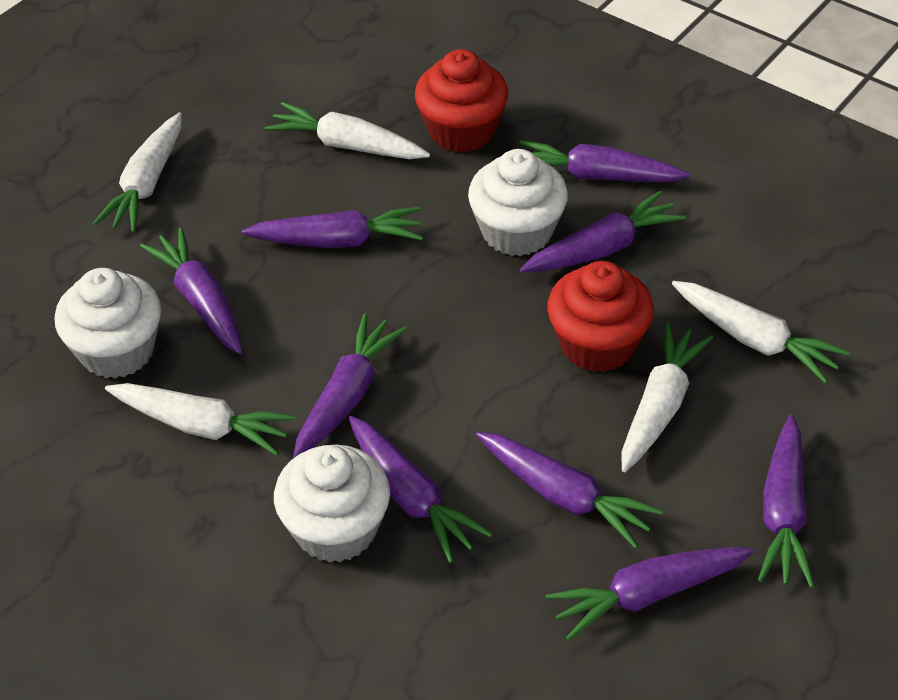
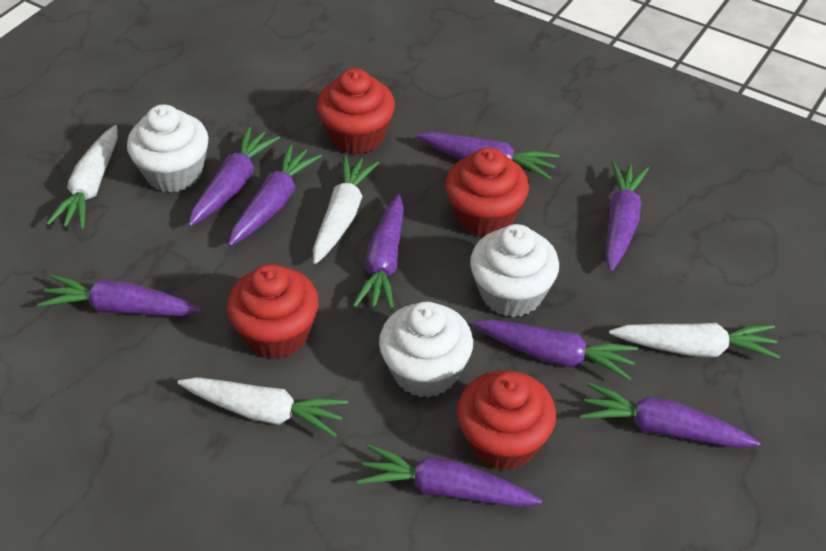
red cupcake: [415,49,508,153] [547,261,654,372] = 2 -> [227,264,319,359] [317,68,395,155] [445,147,529,237] [457,370,556,471] = 4
white carrot: [92,112,182,233] [105,383,295,455] [265,102,430,159] [622,322,713,472] [672,281,850,384] = 5 -> [46,125,118,229] [178,377,348,437] [313,155,379,264] [609,323,780,359] = 4

